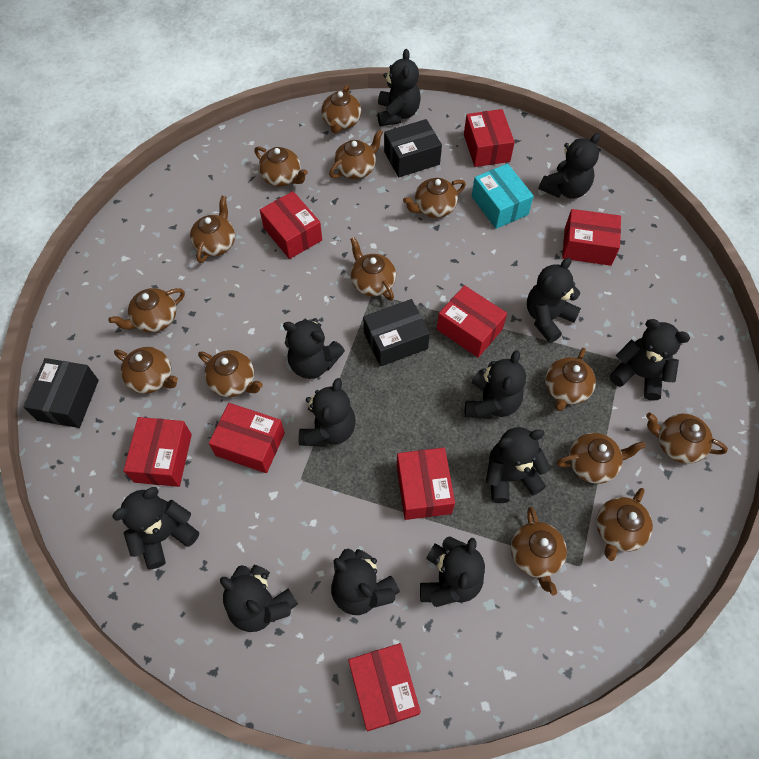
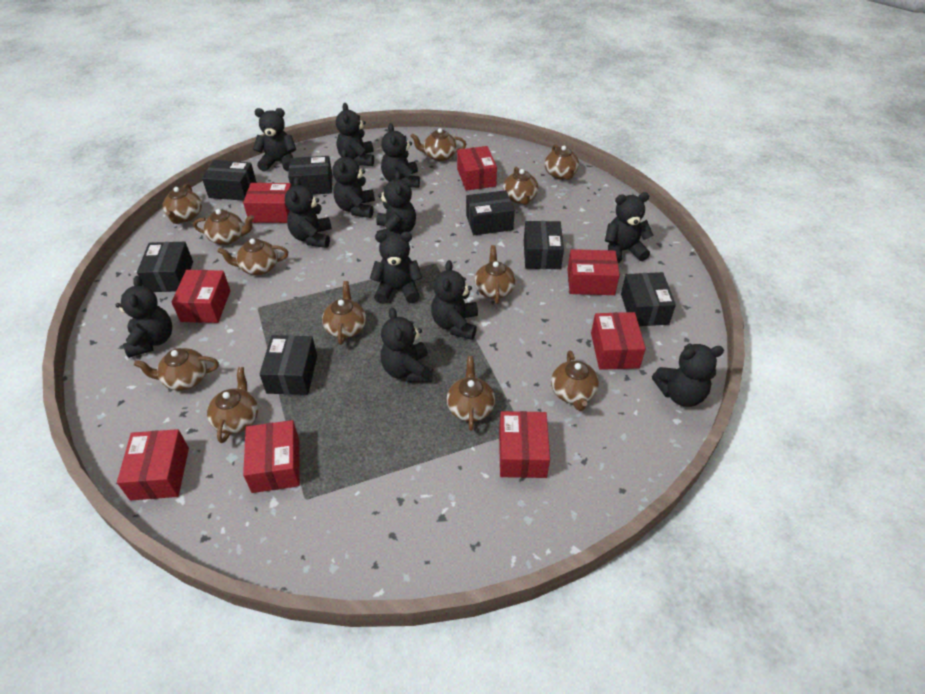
black box: [23,358,99,428] [363,299,430,367] [384,119,442,177] = 3 -> [137,242,193,292] [202,160,256,201] [259,335,317,395] [288,156,332,195] [466,190,515,235] [524,221,564,269] [621,272,676,326] = 7
brown teapot: [108,288,185,332] [114,347,178,394] [190,196,235,263] [198,350,263,397] [254,146,308,187] [321,84,361,134] [329,129,383,179] [350,237,396,301] [403,178,466,218] [511,507,567,595] [545,348,596,411] [557,433,646,484] [596,488,653,561] [646,413,728,464] = 14 -> [134,348,219,391] [163,184,202,224] [193,209,254,245] [207,367,258,443] [217,239,288,275] [322,281,366,345] [410,128,466,161] [447,356,495,431] [474,245,516,304] [503,167,539,205] [545,144,579,180] [551,351,599,411] = 12
turquoise box: [471,163,534,229] = 1 -> none = 0

